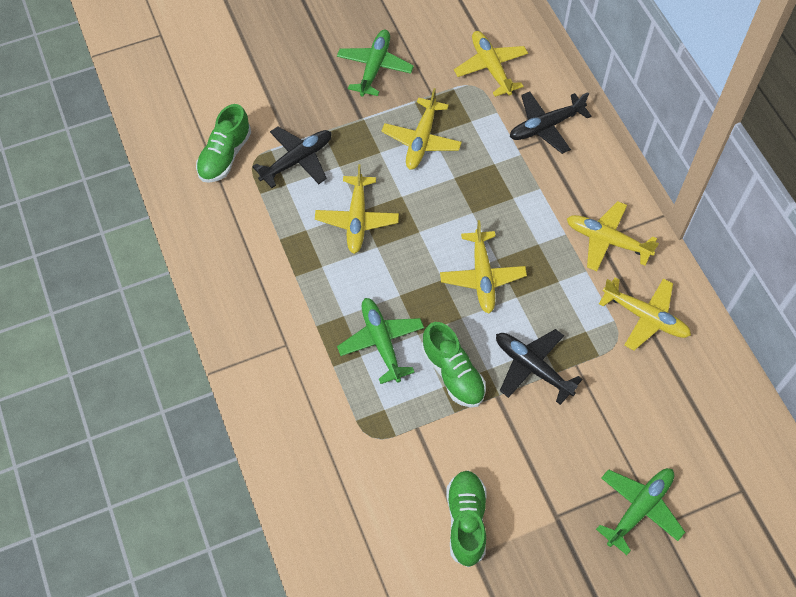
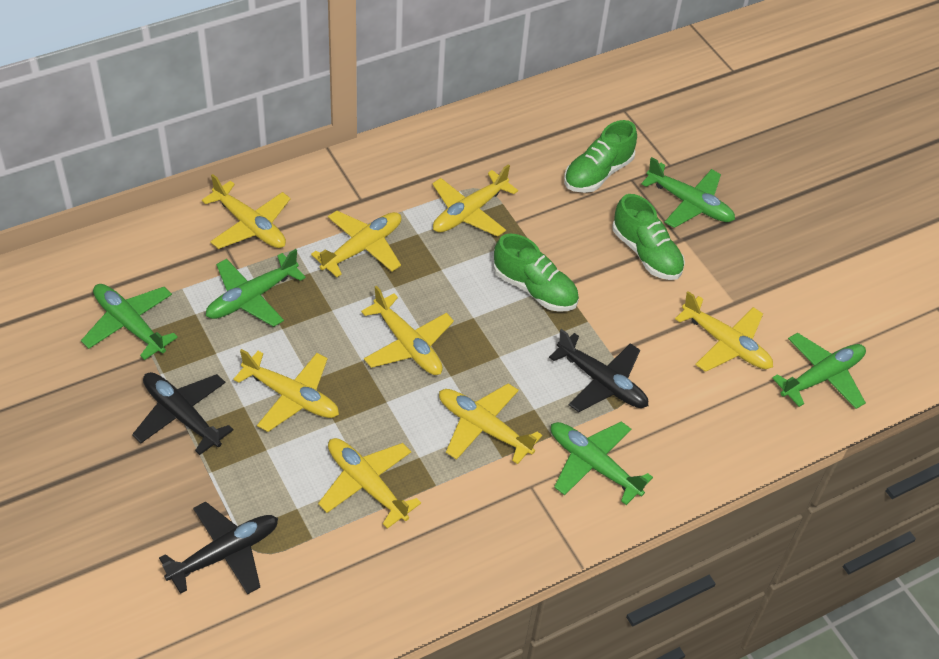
green plane: [337,30,414,96] [337,298,424,384] [596,468,685,555] = 3 -> [81,284,178,360] [206,249,306,327] [551,421,653,505] [641,157,735,228] [772,333,866,409] = 5
yellow plane: [315,164,399,254] [382,88,462,170] [440,220,527,313] [454,31,528,97] [567,201,659,271] [599,277,691,350] = 6 -> [202,174,291,249] [233,349,339,432] [311,211,401,277] [318,438,421,529] [361,286,454,375] [432,164,518,237] [439,383,542,464] [675,291,773,372] = 8

